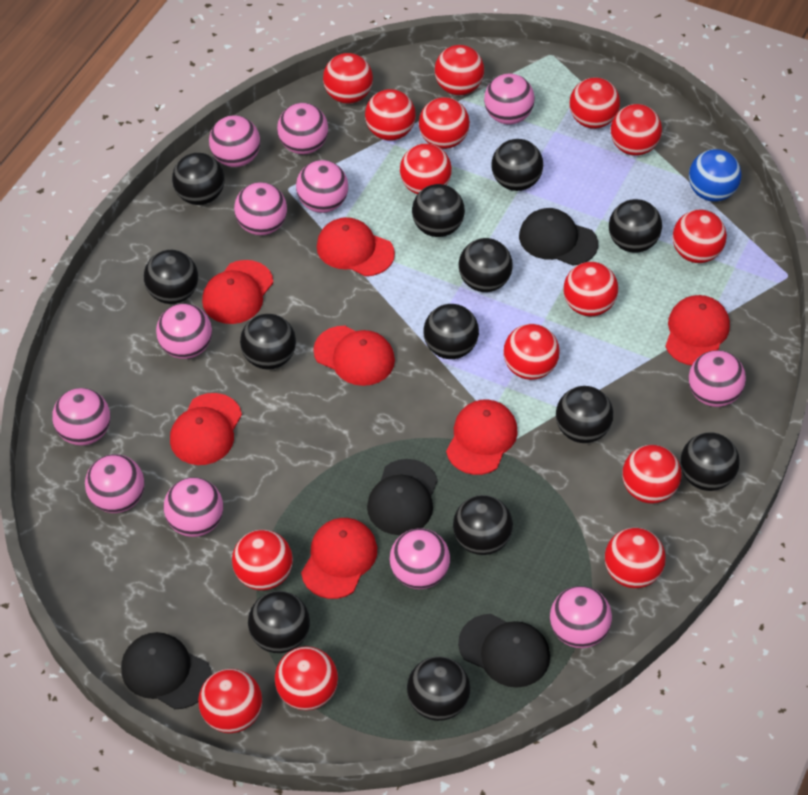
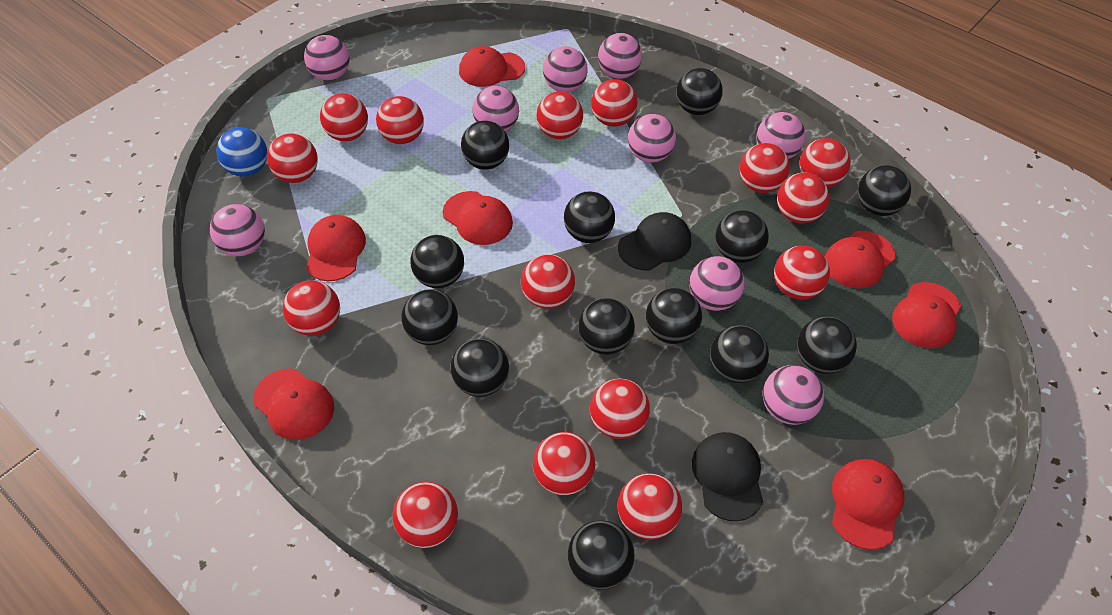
black cap: [121,632,212,709] [367,459,438,535] [458,614,550,688] [519,208,598,266] = 4 -> [618,212,691,270] [692,432,763,521] = 2
pink ball: [52,388,110,446] [85,454,144,513] [156,303,212,359] [164,477,223,537] [209,115,260,167] [234,182,287,235] [277,103,328,154] [296,160,348,213] [389,528,450,589] [484,74,535,124] [550,586,612,648] [688,350,746,407] = 12 -> [210,204,265,256] [304,35,350,81] [472,86,519,132] [543,46,588,93] [598,33,642,79] [628,114,676,163] [689,256,745,311] [756,112,806,159] [763,365,824,425] = 9

